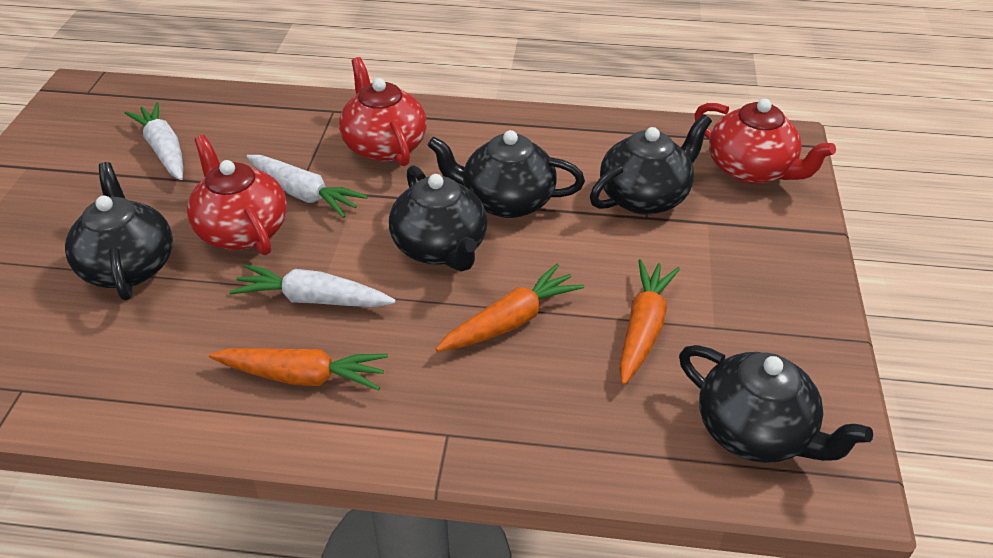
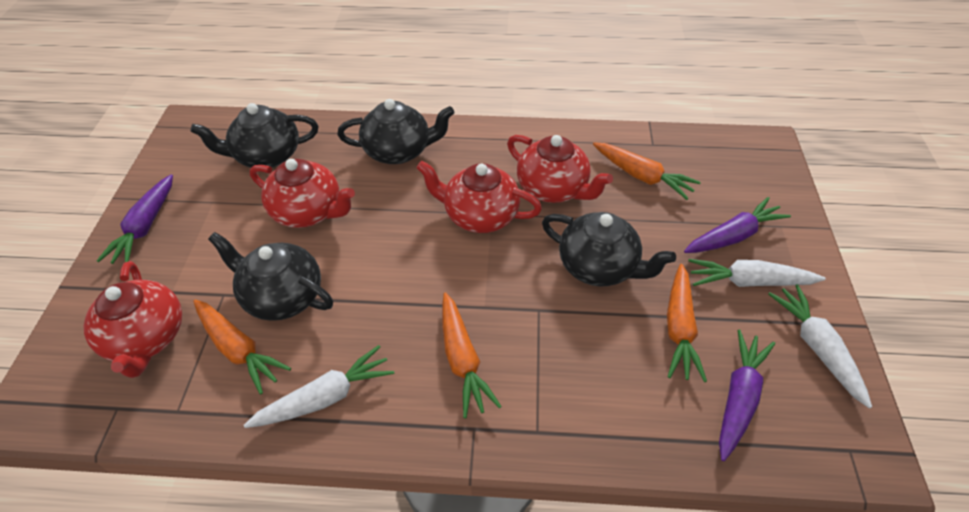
black teapot: [65,162,173,300] [389,165,488,271] [427,130,585,218] [590,114,712,215] [679,345,873,463] = 5 -> [190,103,318,168] [208,232,333,321] [337,99,455,164] [542,212,676,286] = 4
orange carrot: [209,348,388,391] [436,264,584,352] [619,259,680,385] = 3 -> [193,299,291,395] [442,292,502,418] [593,142,701,200] [667,264,707,382] = 4
purple carrot: none = 0 -> [96,174,173,264] [684,197,791,253] [719,329,775,461] = 3
red teapot: [187,135,287,255] [339,57,427,166] [695,99,836,184] = 3 -> [83,261,182,378] [250,159,355,228] [416,161,542,233] [507,135,613,203] = 4

